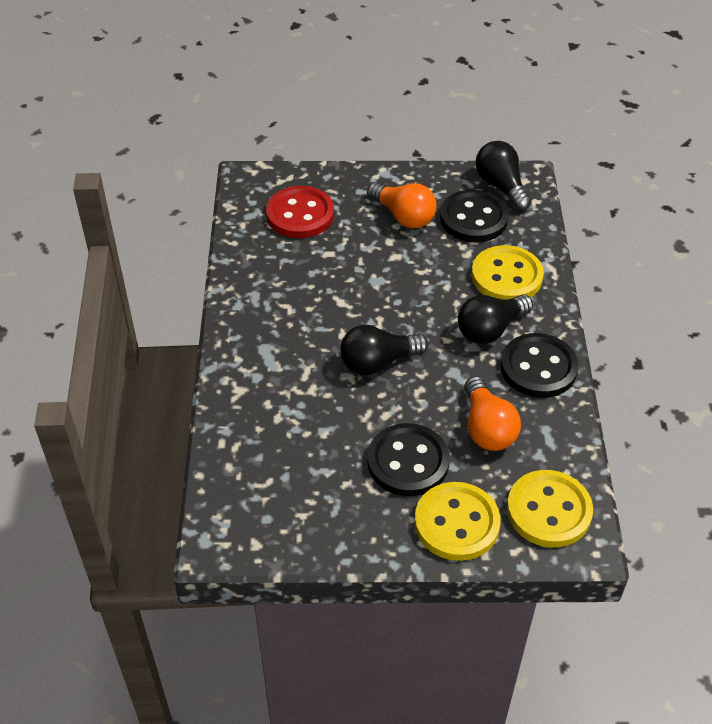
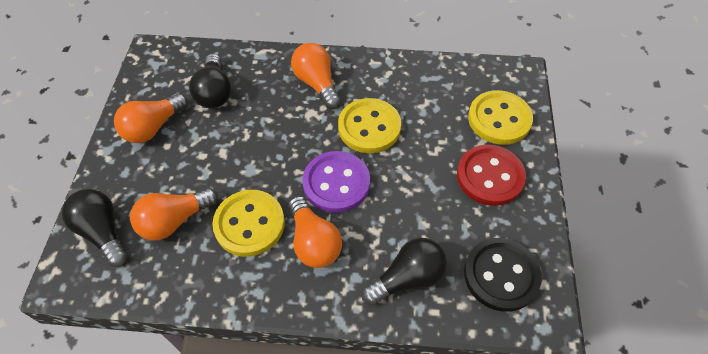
black button: [367,423,449,496] [440,190,509,243] [501,333,579,398] = 3 -> [464,238,542,312] = 1
orange light bulb: [367,182,437,228] [464,376,521,451] = 2 -> [114,93,188,143] [130,188,218,241] [289,196,342,268] [291,43,341,109] = 4
purple button: none = 0 -> [302,151,370,213] = 1

